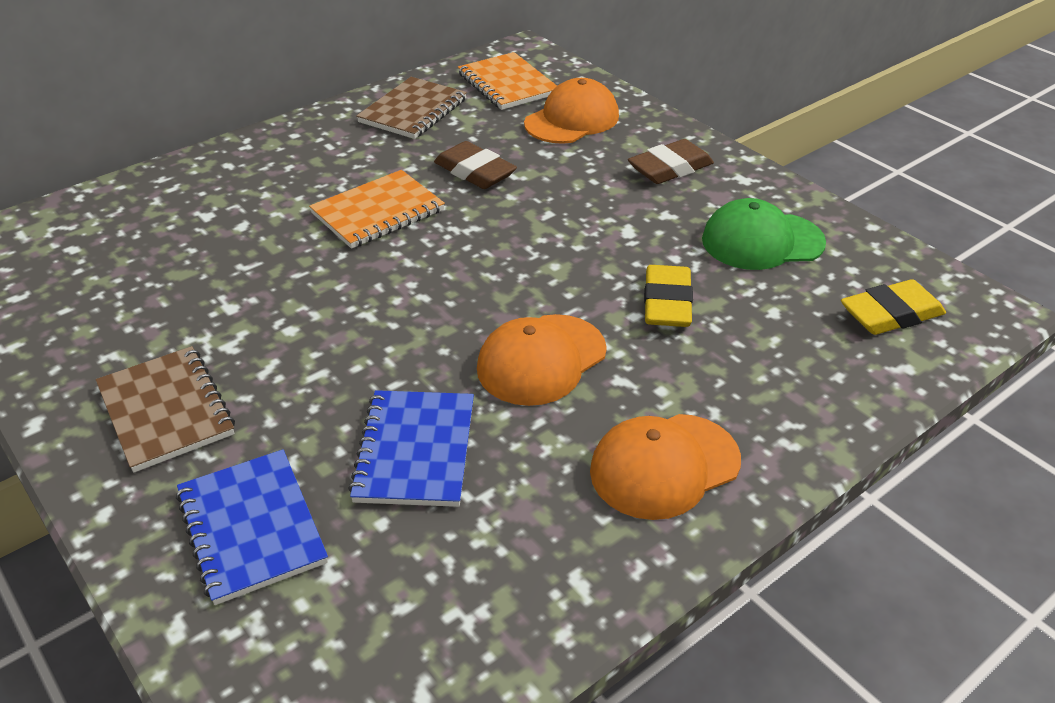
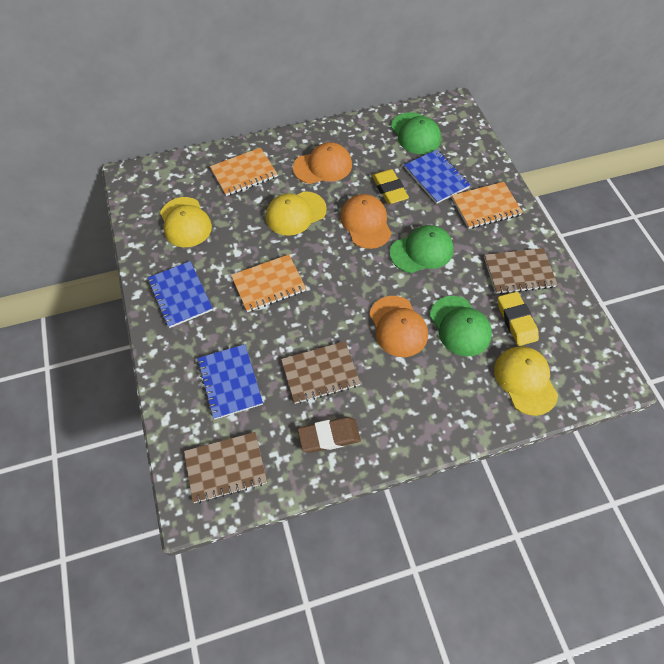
blue notebook: [176,449,328,605] [348,390,474,507] = 2 -> [148,261,213,328] [197,344,263,420] [404,150,470,204] = 3
brown eraser: [434,141,517,189] [628,139,714,184] = 2 -> [298,417,361,453] = 1
brown notebook: [96,346,235,473] [356,77,467,139] = 2 -> [184,432,267,503] [281,341,361,404] [484,248,558,294] = 3
green cap: [702,198,826,270] = 1 -> [390,225,454,273] [391,112,441,154] [430,296,492,357] = 3
orange notebook: [309,170,445,249] [458,52,557,110] = 2 -> [210,148,277,196] [231,254,306,312] [452,182,523,229] = 3
yellow cap: none = 0 -> [160,197,212,247] [266,191,327,236] [494,346,558,416] = 3

